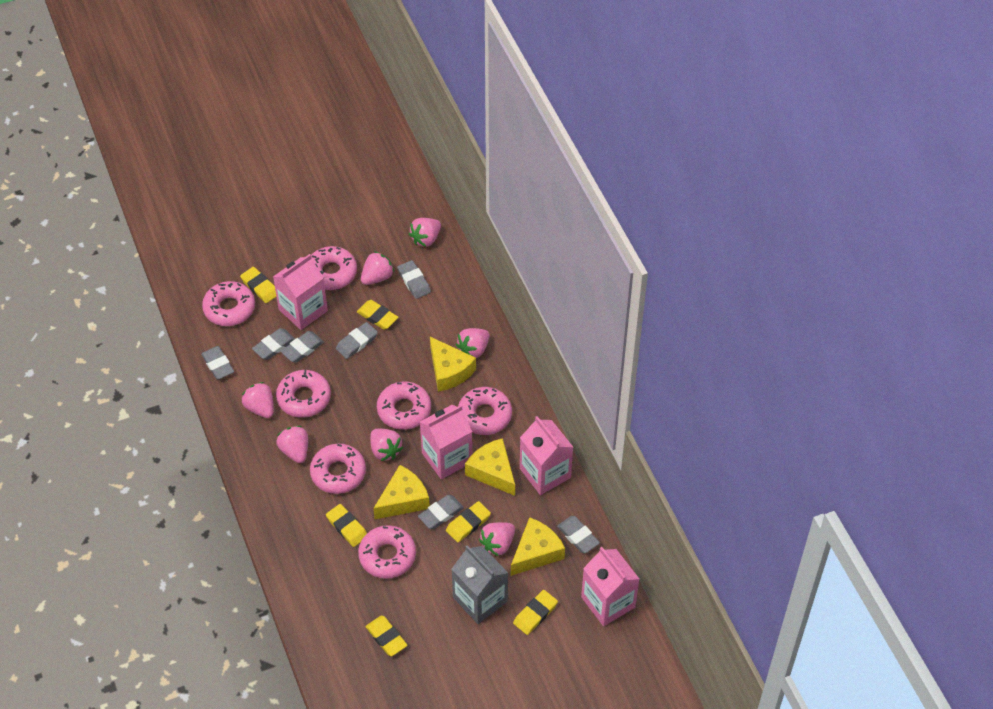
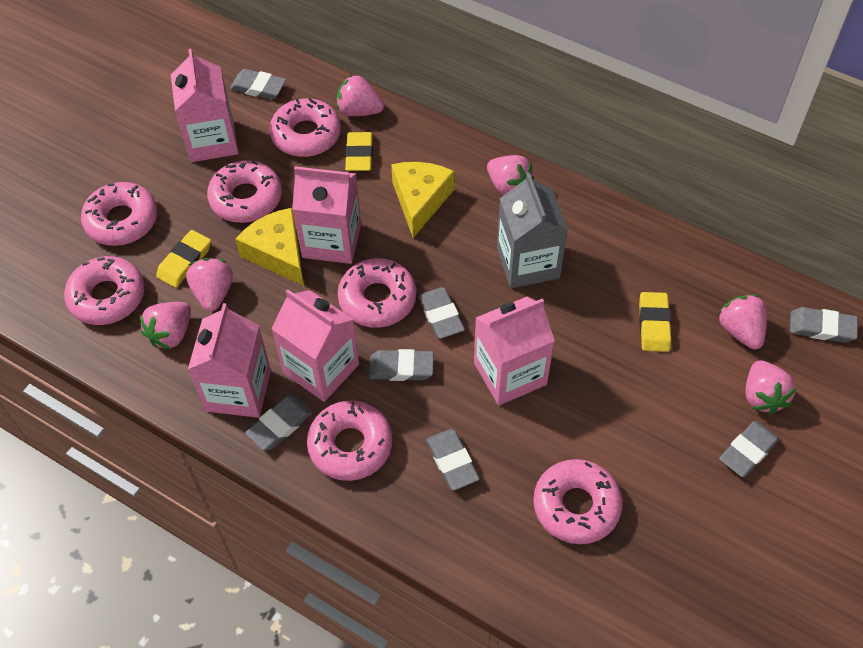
pink carton: [273,254,328,330] [420,405,472,479] [520,416,573,495] [581,547,639,626] = 4 -> [171,49,238,162] [188,303,271,418] [271,289,359,402] [292,166,361,264] [474,297,555,405] = 5
pink strawberry: [242,382,274,418] [276,426,308,463] [361,251,394,285] [370,428,403,461] [409,218,441,247] [456,328,490,358] [479,522,515,556] = 7 -> [140,302,191,349] [186,258,233,312] [336,74,384,116] [487,155,534,196] [717,295,767,349] [746,360,797,415] = 6
yellow cheese: [373,465,430,519] [430,337,476,392] [465,438,515,496] [511,517,565,576] = 4 -> [235,208,304,286] [391,162,455,238] = 2
yellow eraser: [240,267,276,303] [326,504,367,547] [357,300,398,330] [365,616,407,656] [446,501,491,542] [513,590,558,635] = 6 -> [156,230,211,288] [345,132,373,171] [639,292,671,352] = 3

